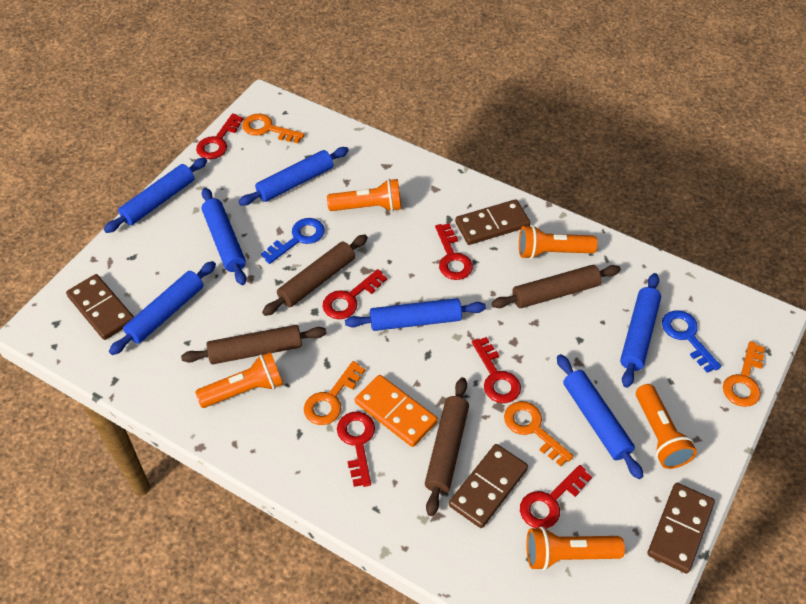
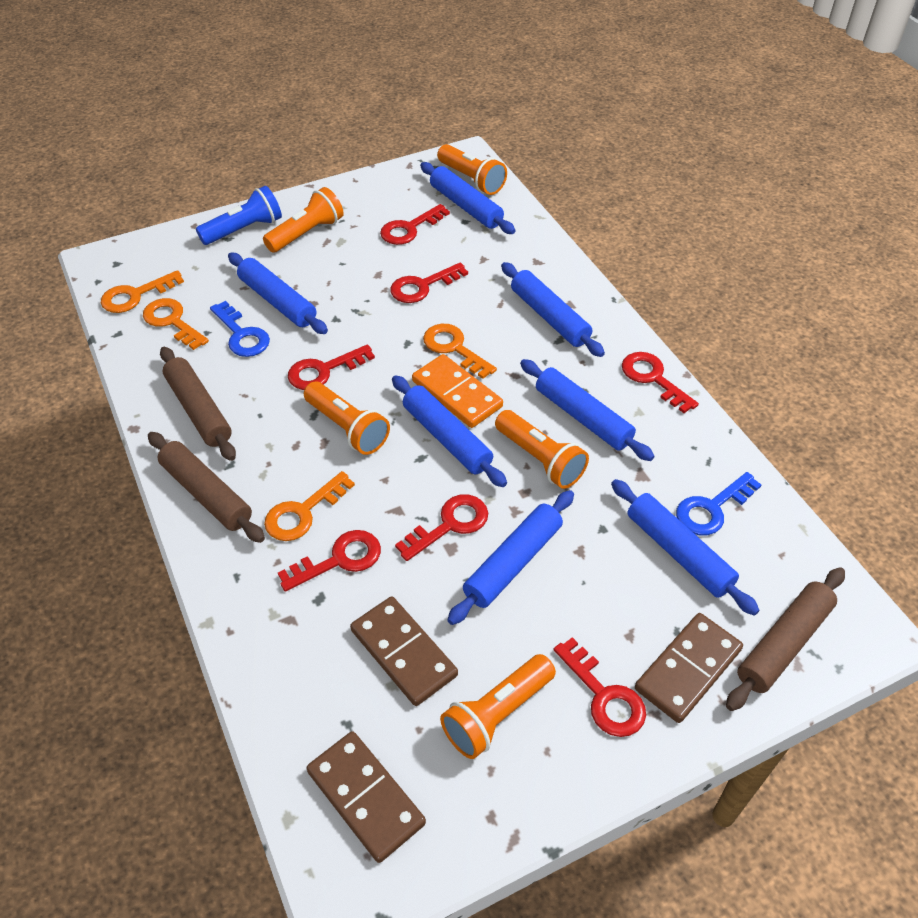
blue flashlight: none = 0 -> [196,186,282,245] = 1
brown domino: [66,274,134,340] [449,444,528,528] [455,199,530,245] [647,483,715,574] = 4 -> [306,731,426,863] [350,596,458,706] [635,613,743,723] = 3
brown rolling pin: [181,325,327,364] [262,235,368,316] [425,377,469,516] [492,265,621,308] = 4 -> [148,432,265,543] [160,347,236,461] [726,567,845,711] = 3
red key: [196,113,243,159] [322,269,387,319] [337,412,375,487] [435,223,473,280] [472,337,521,403] [520,465,592,529] = 6 -> [278,530,381,592] [288,344,375,390] [380,204,450,245] [390,262,468,303] [395,494,488,561] [554,637,646,737] [622,352,699,413] = 7

